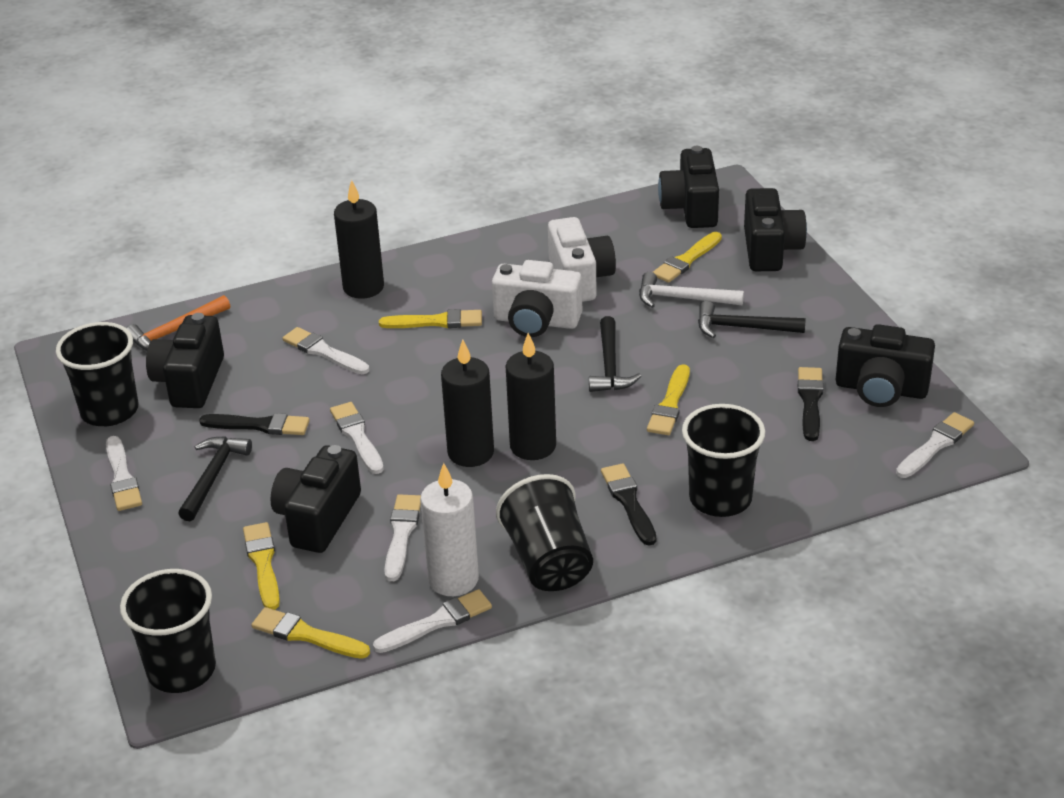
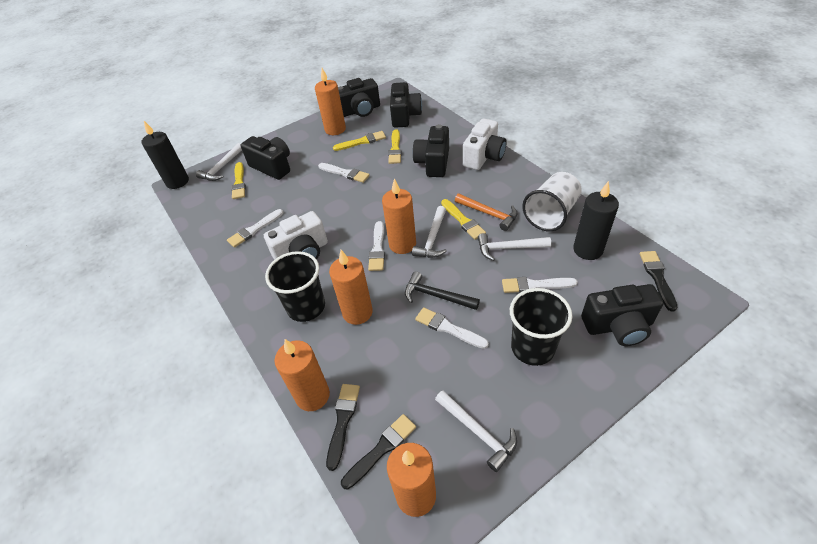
black candle: [334,180,384,299] [441,339,494,467] [506,333,556,460] = 3 -> [141,121,189,189] [573,181,619,260] = 2
black cup: [56,322,138,426] [120,569,216,693] [496,474,593,591] [682,404,765,517] = 4 -> [265,251,325,322] [510,288,573,366] = 2
black hammer: [178,436,252,521] [589,316,641,392] [698,301,806,338] = 3 -> [405,271,480,310] = 1
orange candle: none = 0 -> [275,339,330,411] [315,68,346,135] [329,250,373,325] [382,178,416,254] [387,443,436,517] = 5
white brush: [106,436,142,511] [283,327,369,374] [330,402,384,474] [373,589,492,653] [384,494,421,581] [896,412,974,478] = 6 -> [227,209,283,248] [318,163,370,183] [368,221,385,271] [415,307,489,349] [502,277,578,293] = 5
white candle: [420,463,479,596] = 1 -> none = 0
white cup: none = 0 -> [522,172,582,231] = 1
white hammer: [639,272,744,308] = 1 -> [196,143,242,181] [412,206,447,258] [435,390,517,472] [478,233,551,261] = 4
yellow brush: [243,522,280,610] [251,607,370,659] [379,309,482,328] [647,364,690,435] [653,232,722,283] = 5 -> [231,162,246,199] [333,131,386,151] [388,129,402,164] [441,199,486,240] = 4

